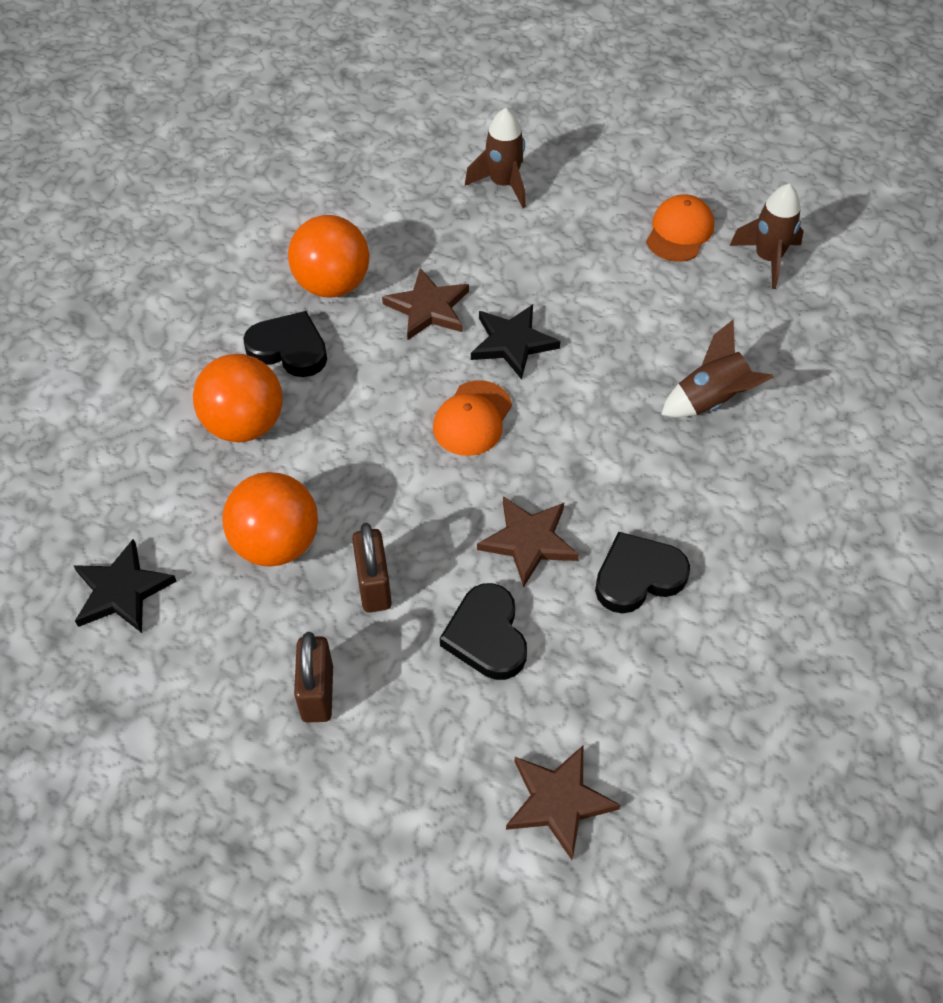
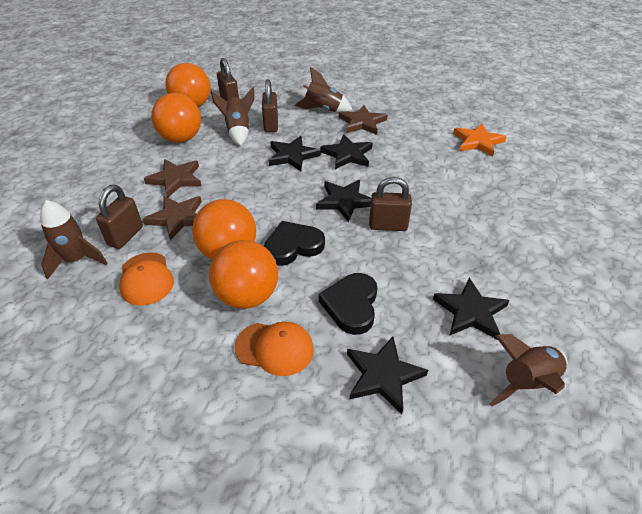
black heart: [243,311,327,377] [440,583,527,680] [595,532,690,614] = 3 -> [264,221,325,266] [319,273,377,335] = 2
black star: [73,539,177,633] [471,305,560,379] = 2 -> [269,136,321,171] [316,180,371,222] [320,134,373,169] [347,336,428,414] [433,278,510,340] = 5
brown padlock: [294,632,333,723] [352,523,392,613] = 2 -> [96,185,143,249] [217,58,239,101] [262,79,278,132] [369,177,412,231] = 4
brown rocket: [465,108,526,208] [661,319,774,418] [730,184,804,289] = 3 -> [40,200,107,279] [211,87,255,146] [294,67,352,112] [489,334,568,406] = 4
orange ball: [193,354,283,442] [222,472,318,567] [288,215,369,297] = 3 -> [151,93,201,143] [165,63,211,107] [192,199,256,259] [209,240,278,309] = 4
orange star: none = 0 -> [453,123,507,157] = 1

